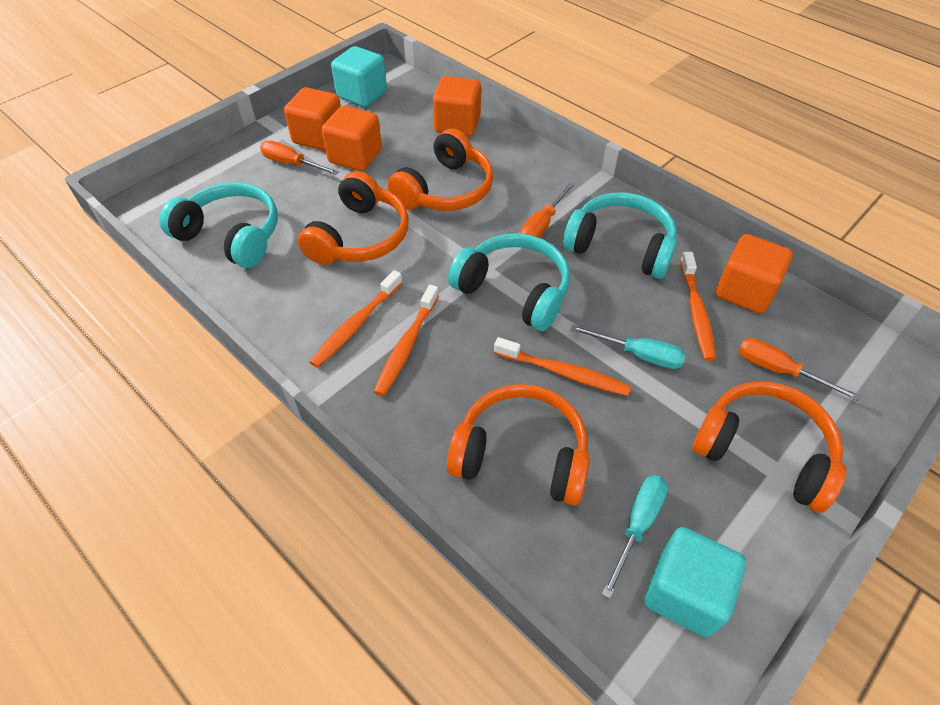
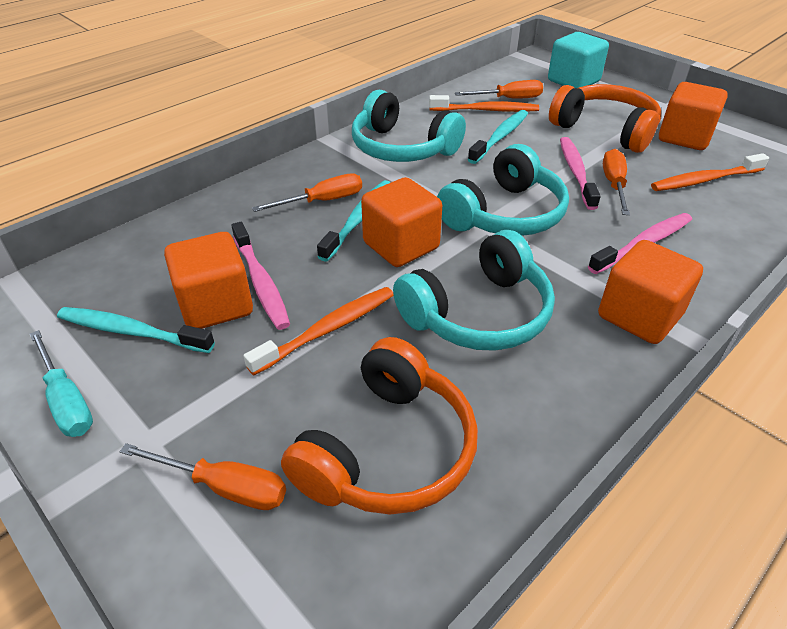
orange headphones: [298,171,409,265] [388,129,493,211] [447,384,590,505] [692,381,847,513] = 4 -> [281,337,478,514] [549,84,661,153] = 2
orange screwdriver: [260,141,339,175] [520,182,574,238] [739,338,860,401] = 3 -> [120,443,286,510] [252,173,362,212] [455,80,543,99] [603,149,630,215] = 4
orange toothbrush: [310,270,403,368] [374,285,439,396] [494,337,631,396] [680,252,716,361] = 4 -> [243,287,393,375] [429,95,539,112] [651,153,769,191] = 3
pink toothbrush: none = 0 -> [231,222,290,330] [560,137,601,210] [588,213,692,274] = 3
turquoise cube: [331,46,387,107] [645,527,746,637] = 2 -> [548,32,609,88] = 1
turquoise screwdriver: [570,325,686,369] [602,475,668,599] = 2 -> [30,330,93,437] = 1
turquoise toothbrush: none = 0 -> [57,307,215,353] [317,180,391,262] [468,110,528,164] = 3

